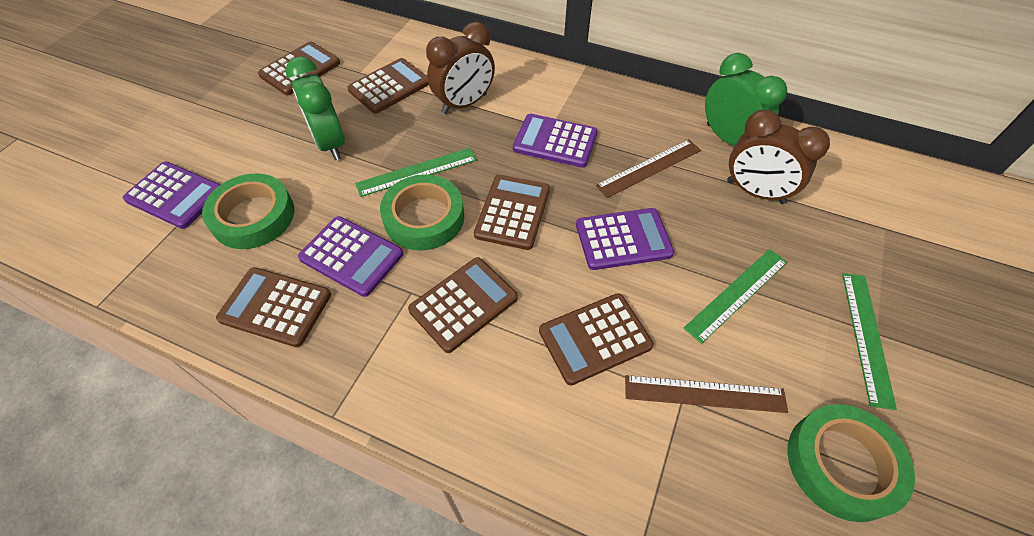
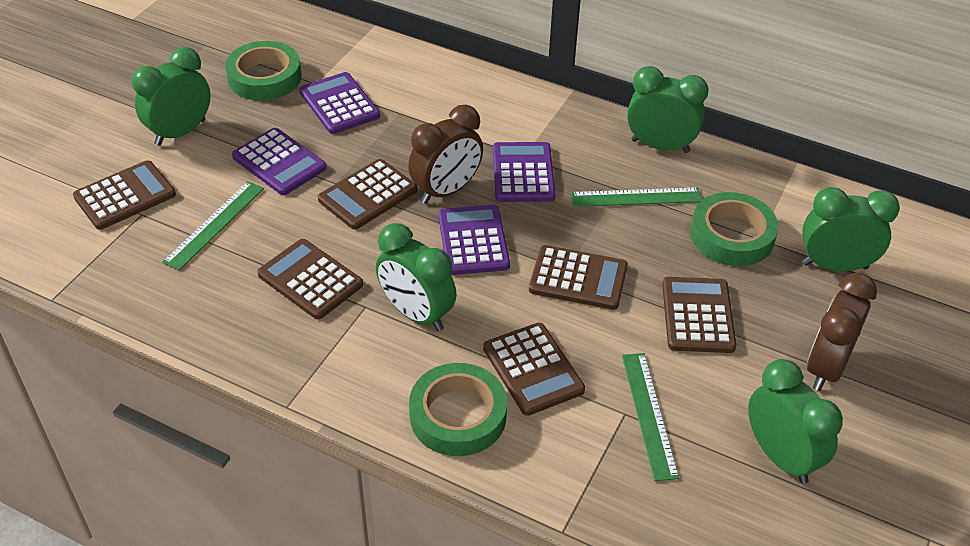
brown ruler: [596,139,701,198] [625,375,788,413] = 2 -> none = 0
green clock: [286,57,345,160] [705,53,787,146] = 2 -> [132,47,211,146] [376,223,457,331] [627,66,709,153] [748,359,843,484] [802,187,900,271] = 5

